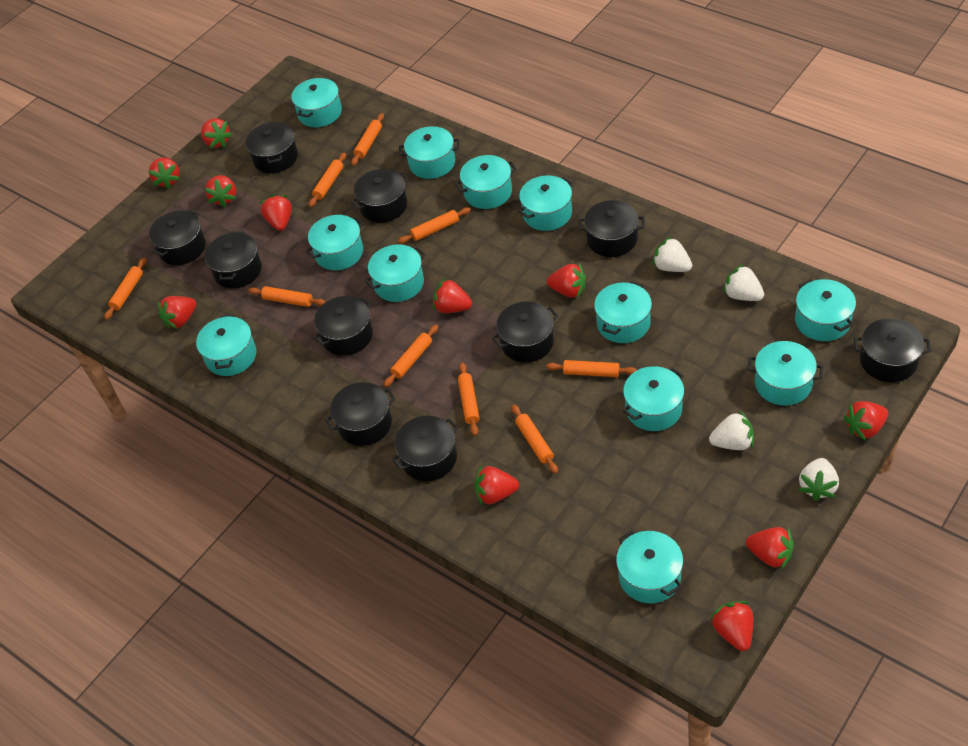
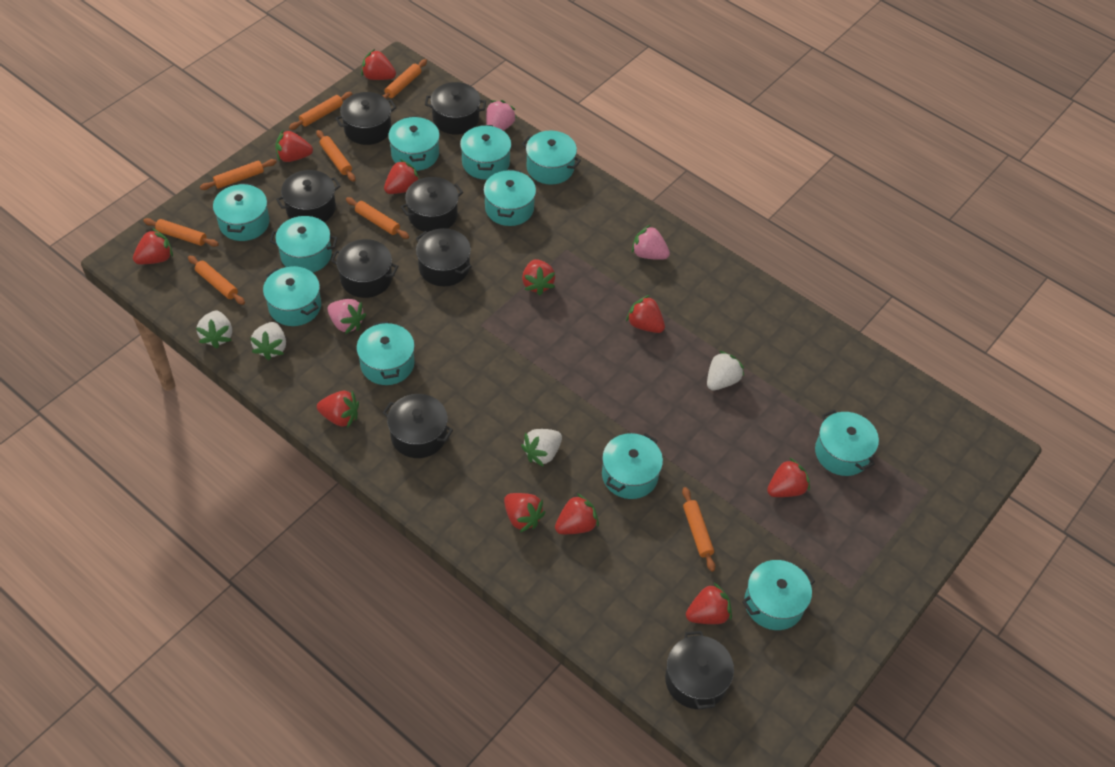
black pot: [149,210,206,265] [205,232,262,289] [246,122,298,173] [313,296,373,356] [325,382,395,446] [351,169,409,223] [392,416,459,481] [492,302,558,363] [579,200,645,257] [854,318,931,382] = 10 -> [276,170,341,222] [331,239,398,298] [335,92,397,145] [383,394,453,458] [401,177,463,232] [416,228,472,286] [425,82,486,135] [665,631,734,709] = 8
orange rolling pin: [104,258,146,320] [248,286,325,307] [309,153,346,207] [351,113,384,166] [384,325,438,387] [398,207,471,244] [458,362,480,436] [512,405,558,474] [546,360,637,377] = 9 -> [143,218,219,247] [188,255,245,305] [200,159,277,190] [289,92,352,130] [316,130,355,182] [346,197,409,239] [382,59,427,99] [682,487,715,572] = 8
pink strawberry: none = 0 -> [327,299,366,334] [486,100,517,131] [632,225,670,260] = 3
turquoise pot: [196,315,257,376] [291,77,342,127] [306,215,364,270] [365,244,425,302] [399,126,460,179] [455,155,517,209] [519,176,573,231] [594,281,652,343] [616,530,683,603] [623,366,684,431] [747,341,824,406] [795,279,856,341] = 12 -> [213,183,270,241] [263,266,321,326] [269,216,338,273] [356,321,415,385] [388,116,440,171] [460,125,511,180] [483,169,536,226] [522,131,581,185] [602,433,663,499] [742,560,815,630] [815,410,879,476] = 11

